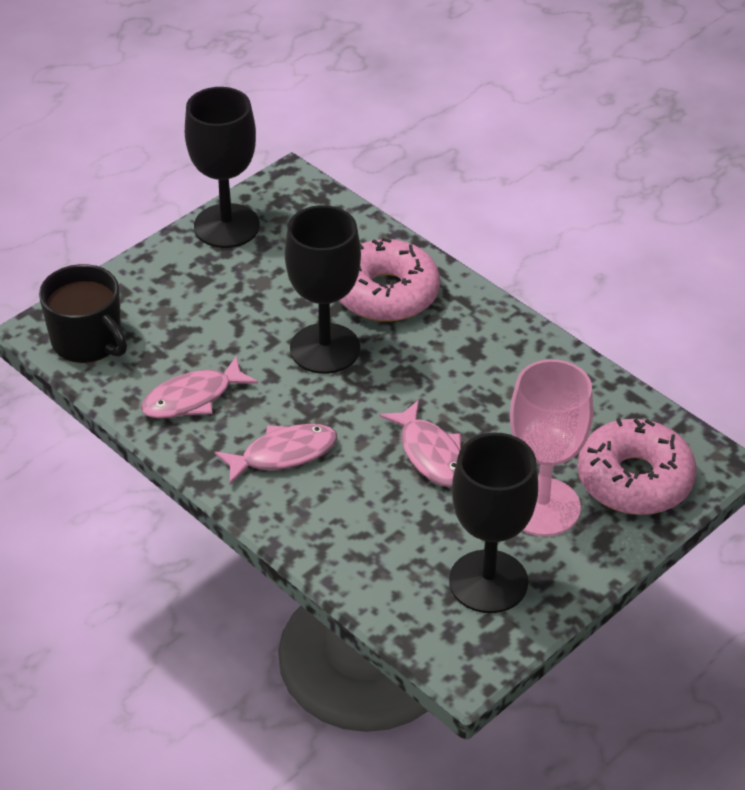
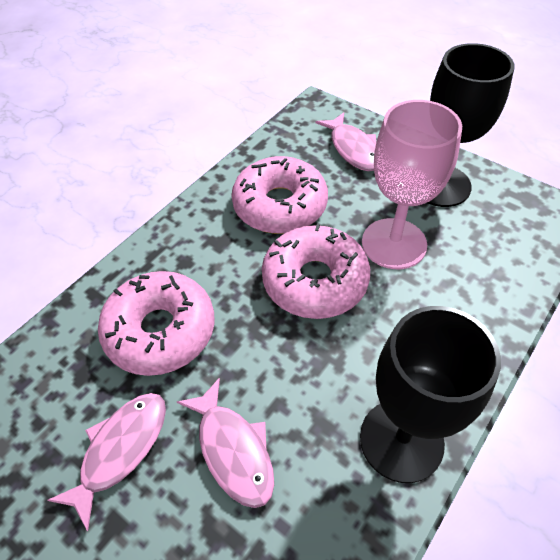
black goblet: [185,87,260,248] [285,205,361,374] [449,433,538,613] = 3 -> [360,306,501,483] [427,43,514,207] = 2
black mug: [39,264,127,363] = 1 -> none = 0
pink donut: [339,238,440,322] [578,418,697,515] = 2 -> [98,271,215,376] [232,156,328,234] [262,223,370,319] = 3

